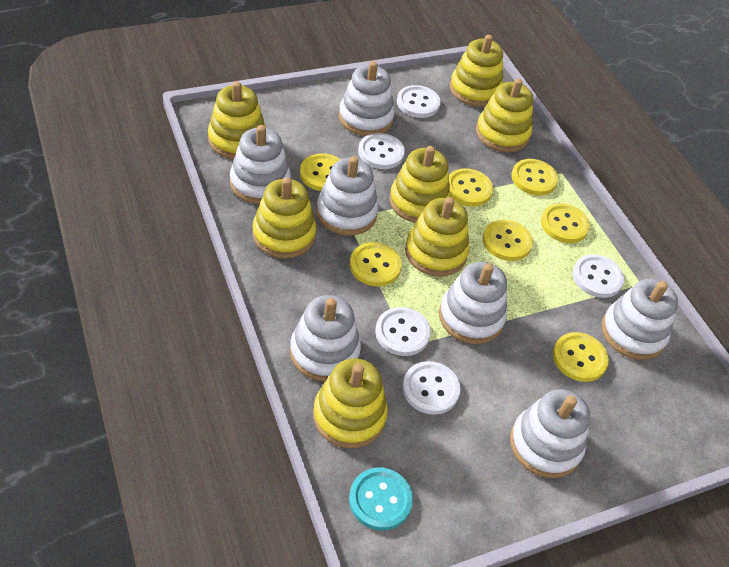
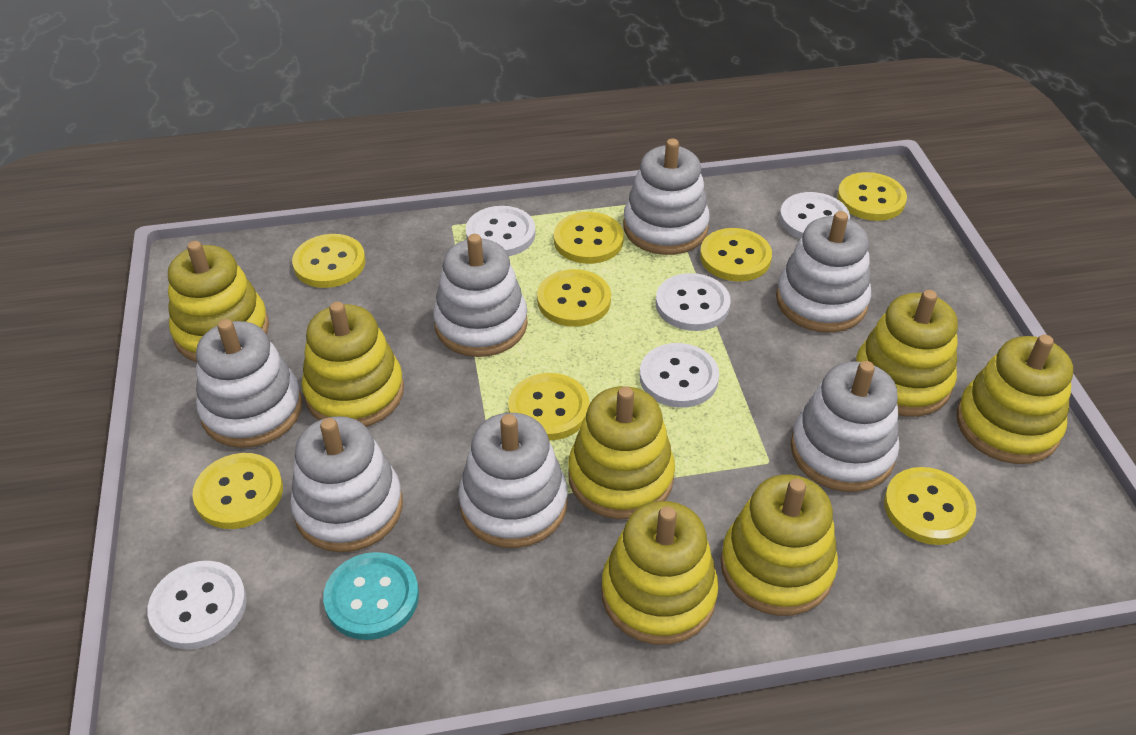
yellow button: [300,153,341,191] [350,242,402,286] [449,168,493,207] [483,219,533,261] [511,159,558,196] [541,203,590,243] [553,332,609,382] = 7 -> [192,453,283,529] [292,234,366,288] [508,373,590,441] [537,269,611,327] [554,212,624,264] [700,228,772,281] [837,172,907,221] [884,467,976,545] = 8

